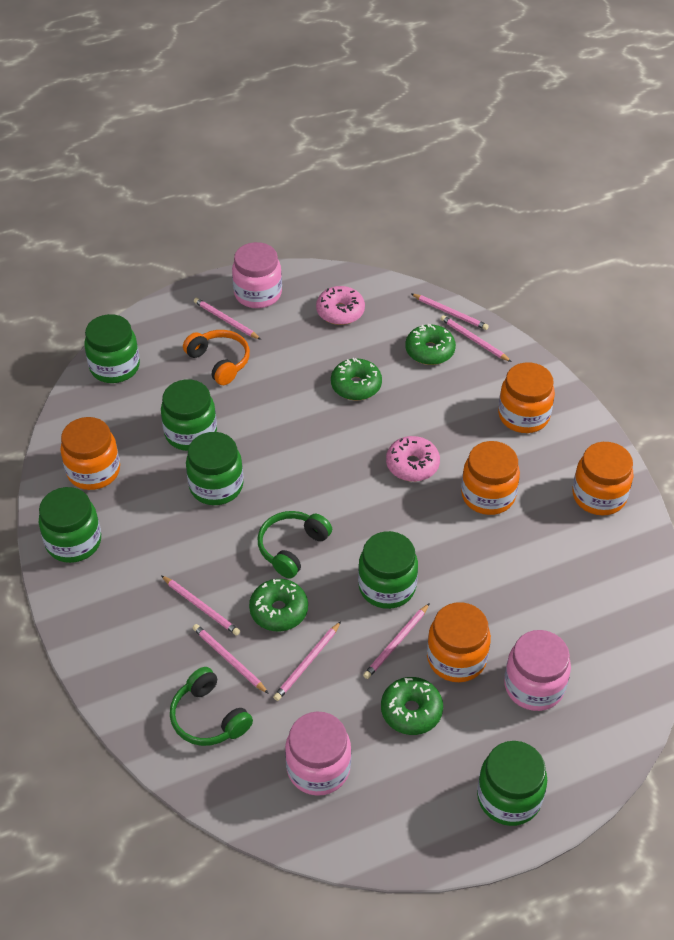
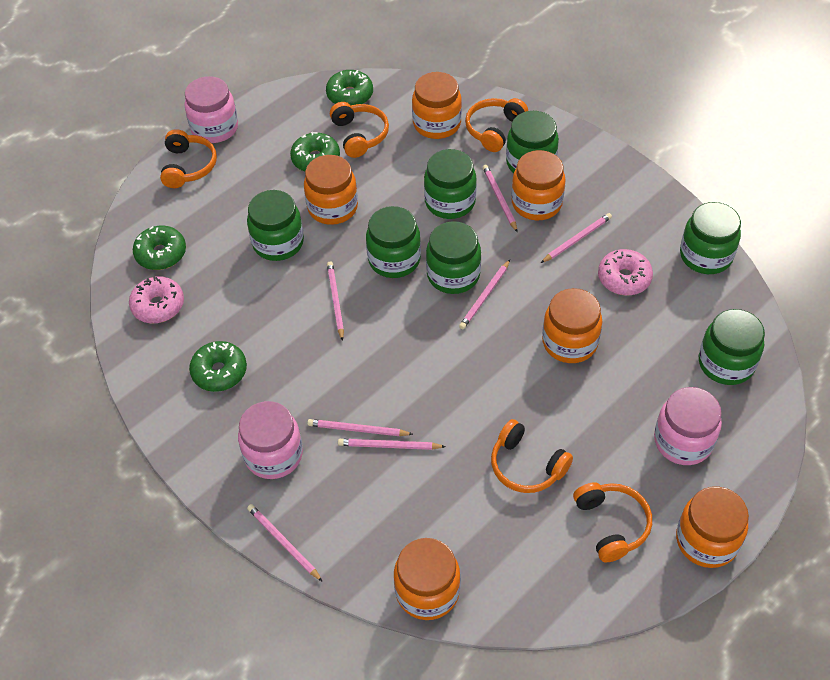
green headphones: [170,667,253,746] [258,511,332,579] = 2 -> none = 0
green jar: [39,487,101,563] [84,314,140,383] [161,379,217,451] [186,432,243,505] [358,531,418,609] [477,741,547,826] = 6 -> [247,190,304,261] [366,206,421,278] [424,149,477,219] [426,221,481,294] [506,111,559,173] [680,202,741,274] [699,309,765,385] = 7
orange headphones: [183,330,250,385] = 1 -> [160,129,217,188] [330,102,389,158] [465,98,528,152] [491,419,573,493] [573,482,652,562] = 5
orange jar: [60,417,120,490] [427,602,491,682] [461,441,520,515] [498,362,555,433] [572,442,633,516] = 5 -> [304,155,358,225] [394,538,461,620] [412,72,462,139] [511,150,566,220] [542,288,602,363] [676,487,749,568] = 6

